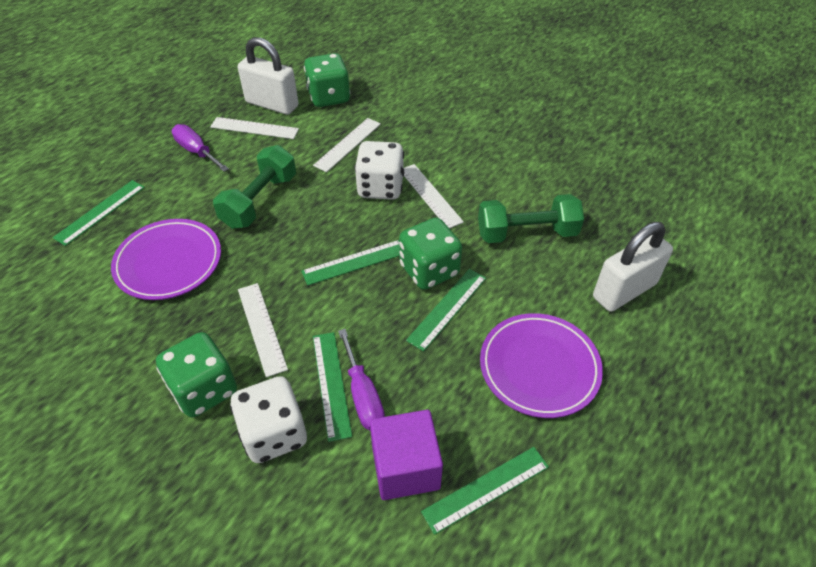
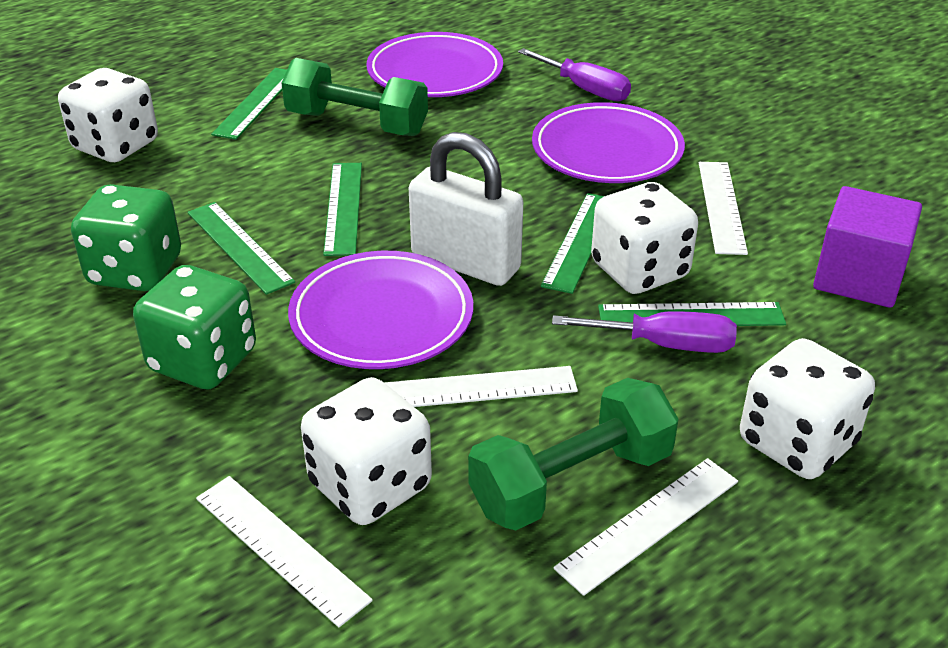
green dice: [156,332,237,417] [304,53,350,107] [399,218,462,290] = 3 -> [71,184,181,291] [133,265,256,389] = 2
purple plate: [111,219,221,300] [480,313,603,418] = 2 -> [288,251,473,369] [366,32,503,97] [532,102,685,183] = 3
white dice: [230,376,307,463] [354,141,404,200] = 2 -> [58,68,158,162] [301,377,432,525] [591,182,698,294] [740,338,875,479] = 4
white padlock: [238,37,299,115] [593,222,673,312] = 2 -> [409,132,523,286] = 1

